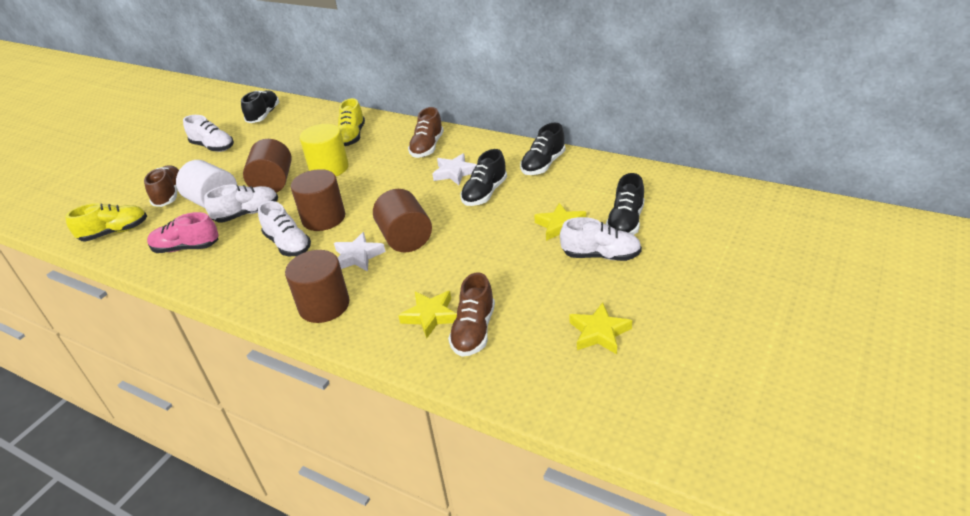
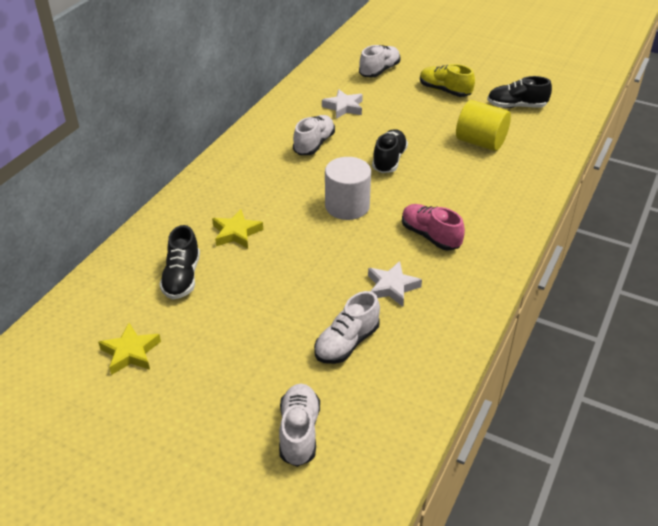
black shoe: [241,90,280,123] [460,149,507,206] [520,123,565,175] [606,173,645,235] = 4 -> [159,225,200,299] [372,129,408,173] [487,76,552,108] = 3
brown cylinder: [243,139,292,193] [285,250,350,323] [291,169,345,231] [373,189,432,252] = 4 -> none = 0
brown shoe: [144,165,179,207] [408,107,444,158] [448,272,495,357] = 3 -> none = 0
yellow shoe: [65,203,147,242] [338,98,365,146] = 2 -> [420,64,475,97] = 1
yellow star: [398,291,457,339] [534,203,586,241] [570,302,632,354] = 3 -> [98,323,161,375] [212,209,263,249] = 2

